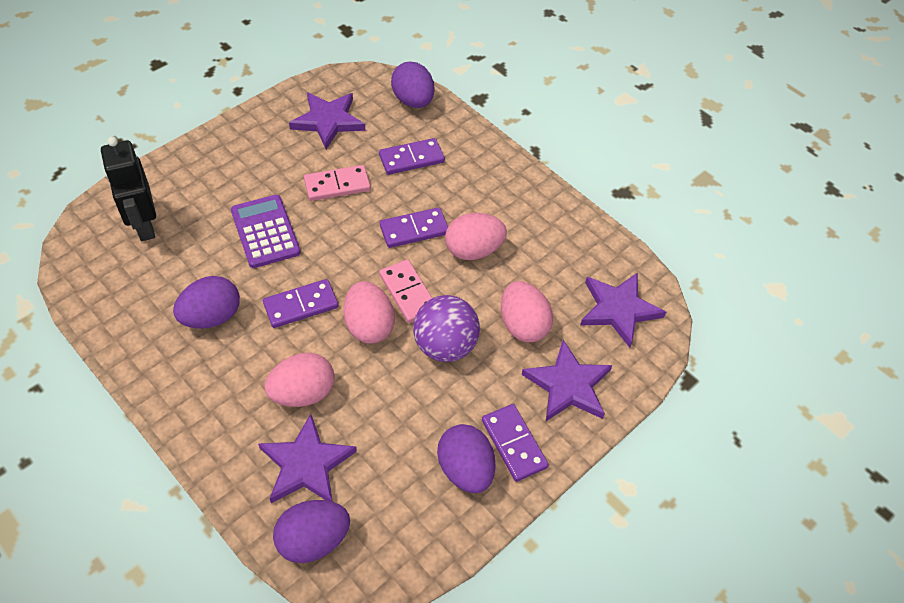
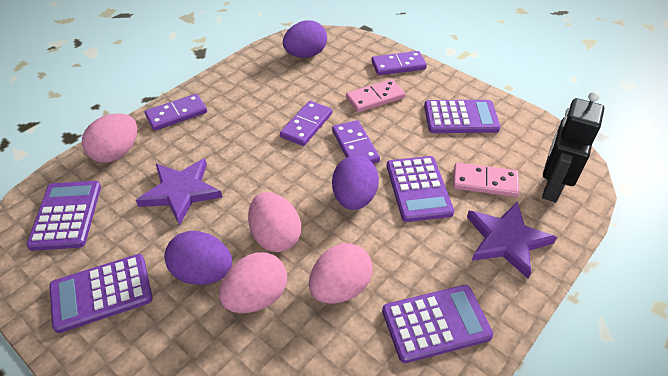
purple ball: [413,295,480,362] = 1 -> none = 0
purple calculator: [231,195,301,268] = 1 -> [27,181,101,251] [49,254,153,333] [382,285,493,363] [387,156,454,222] [424,100,500,133] = 5
purple egg: [173,276,240,329] [273,500,350,563] [391,61,435,108] [437,424,496,493] = 4 -> [164,231,232,285] [283,20,327,58] [332,155,379,210] = 3
purple star: [258,414,357,503] [289,92,365,149] [521,340,613,421] [580,272,666,348] = 4 -> [136,158,222,225] [467,201,557,279] = 2

